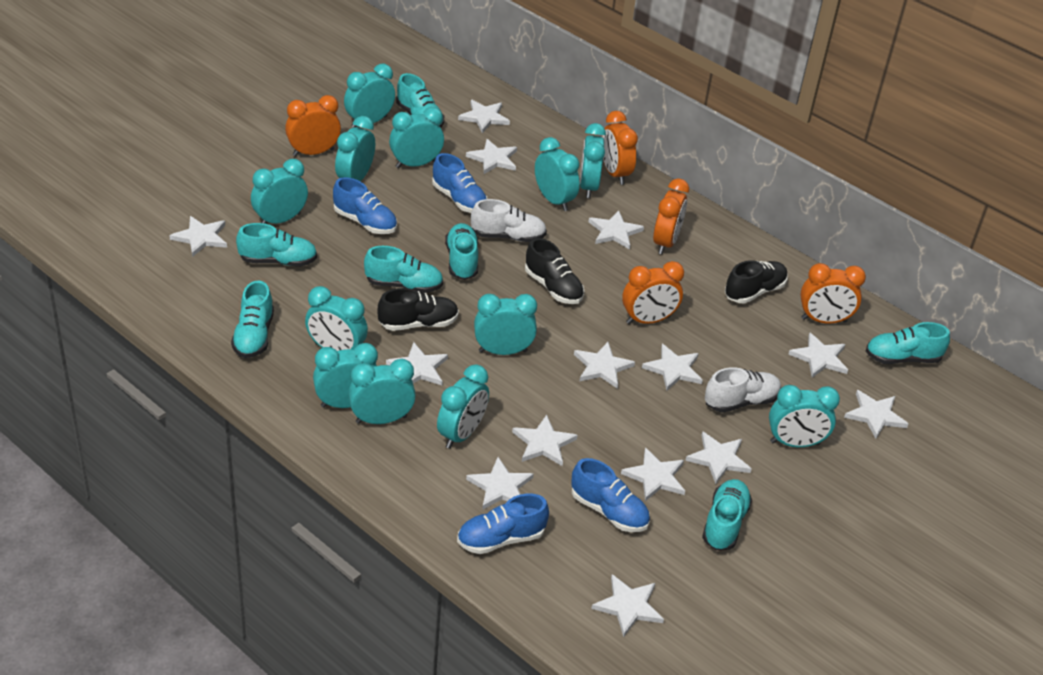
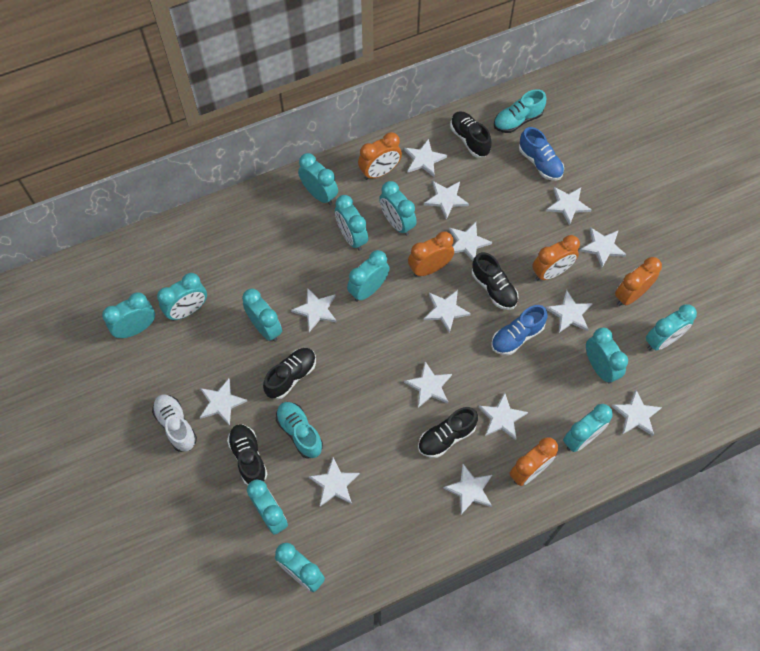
black shoe: [377,288,459,331] [525,238,584,304] [725,260,788,304] = 3 -> [227,424,267,485] [263,348,316,399] [418,407,478,458] [450,111,491,157] [472,252,519,310] = 5
blue shoe: [333,177,397,234] [432,153,488,213] [457,494,549,554] [571,458,650,532] = 4 -> [491,305,548,355] [519,127,564,181] = 2
turquoise shoe: [231,281,274,358] [236,223,317,267] [364,246,443,293] [396,73,444,128] [445,223,478,280] [702,479,752,550] [866,322,950,364] = 7 -> [276,402,323,459] [494,89,546,133] = 2
white shoe: [471,199,547,242] [705,367,781,413] = 2 -> [152,394,197,452] = 1

